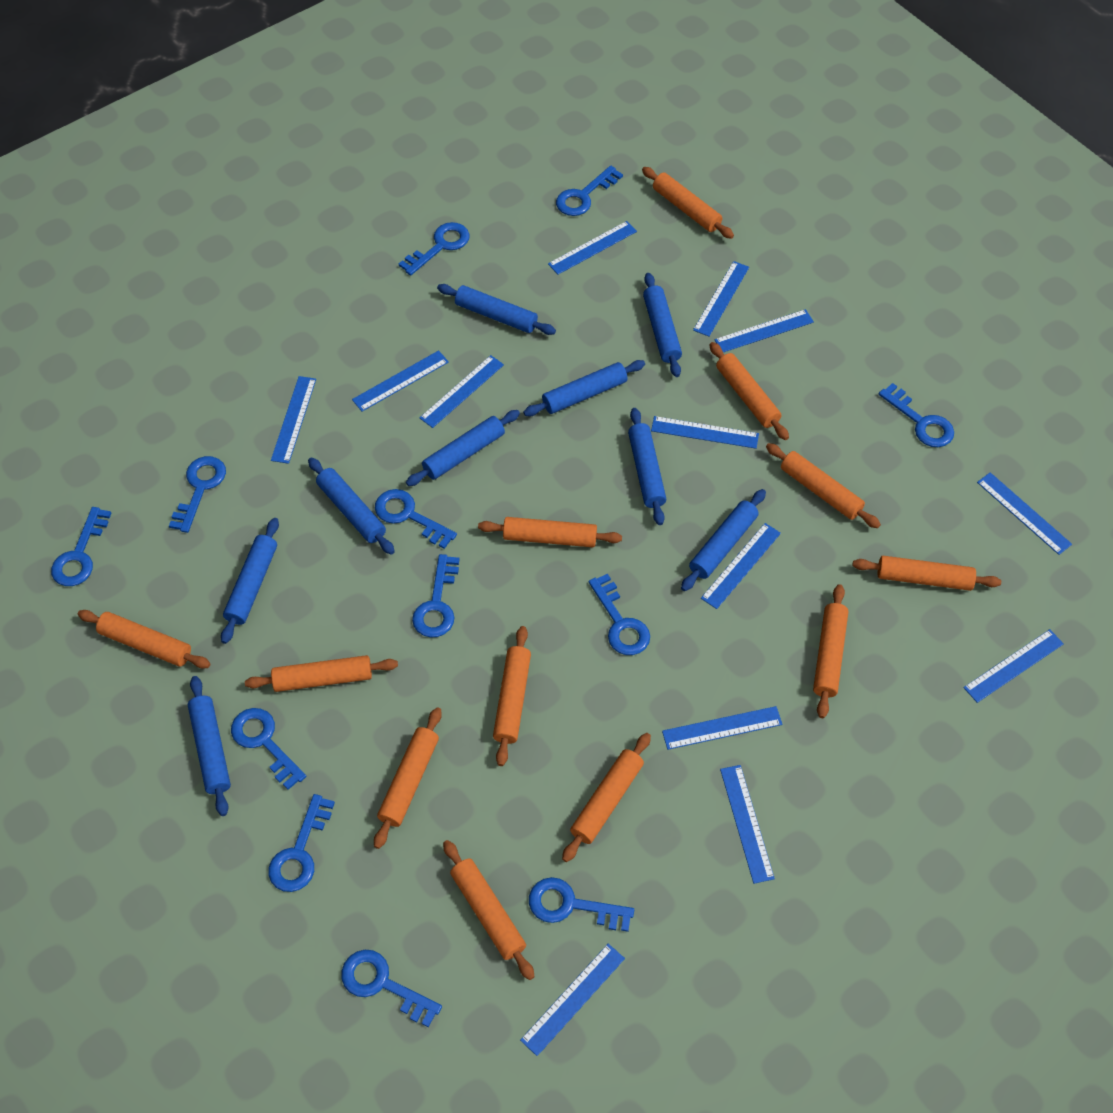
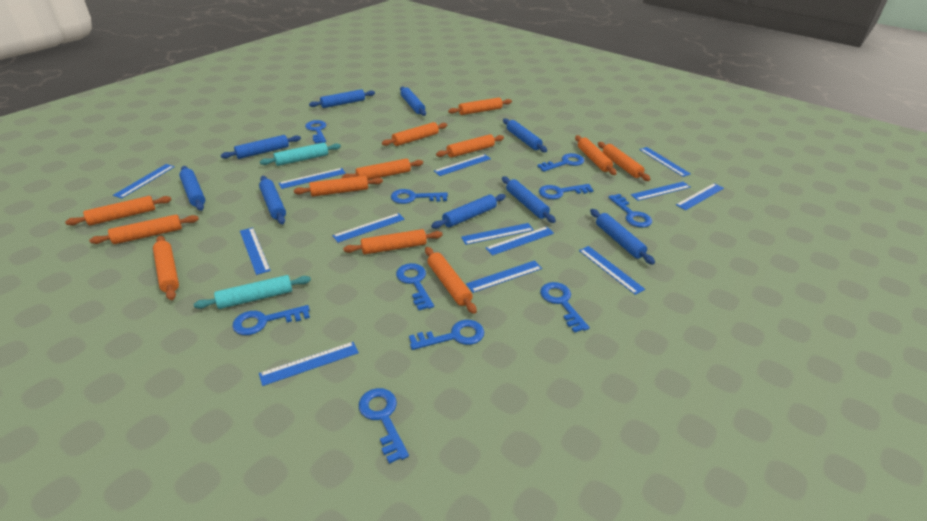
blue key: [51,507,111,586] [169,456,226,533] [231,708,306,790] [268,794,335,892] [341,950,442,1028] [375,489,457,549] [399,222,470,276] [412,554,460,637] [529,877,634,932] [556,165,623,216] [588,574,650,655] [879,383,954,447] = 12 -> [232,305,310,335] [305,120,326,144] [359,388,409,464] [391,189,448,204] [396,263,434,310] [409,320,484,350] [537,153,584,172] [539,184,593,199] [540,282,590,333] [608,194,652,228] = 10
turquoise rolling pin: none = 0 -> [194,275,311,309] [260,143,341,166] = 2

